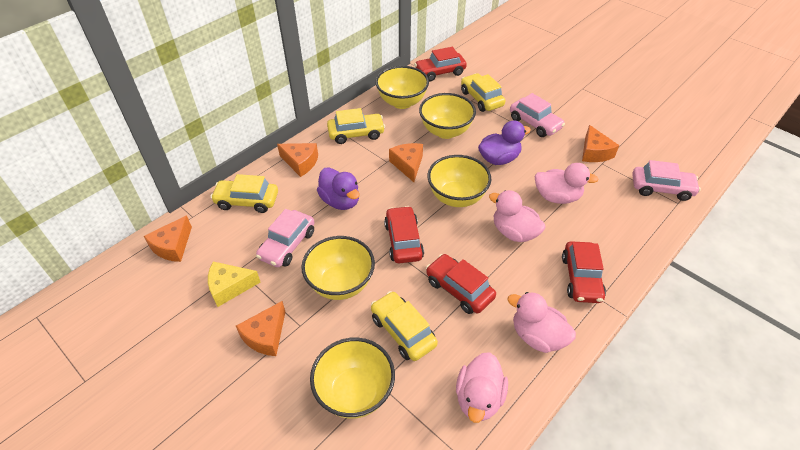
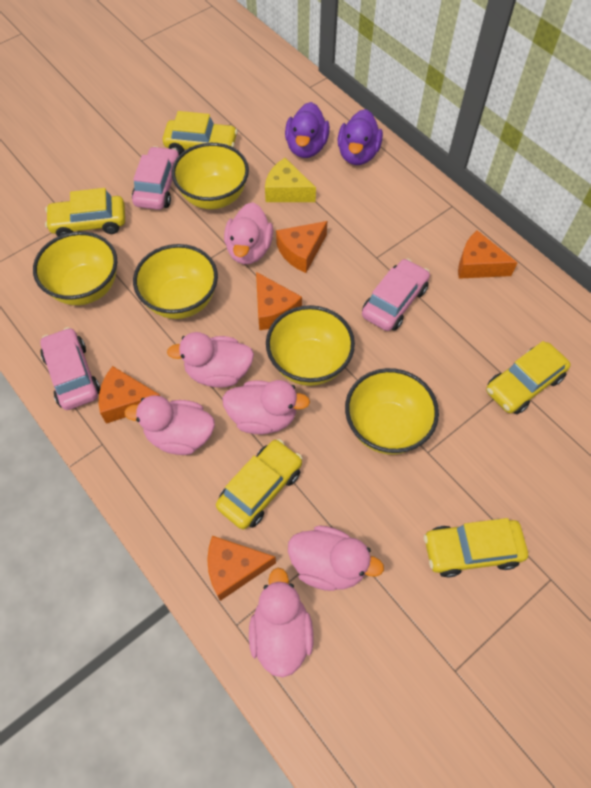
pink duck: [456,352,508,423] [489,190,546,242] [507,292,576,353] [535,163,599,204] = 4 -> [124,395,215,455] [167,332,254,388] [222,380,310,434] [224,202,273,264] [249,568,313,677] [288,525,384,591] = 6
red car: [384,206,424,263] [414,47,467,81] [426,254,496,314] [562,241,606,303] = 4 -> none = 0
yellow car: [210,174,278,213] [327,108,385,144] [371,291,438,361] [461,73,506,112] = 4 -> [45,188,125,236] [163,111,238,155] [216,439,302,530] [424,518,528,578] [486,341,571,414] = 5

